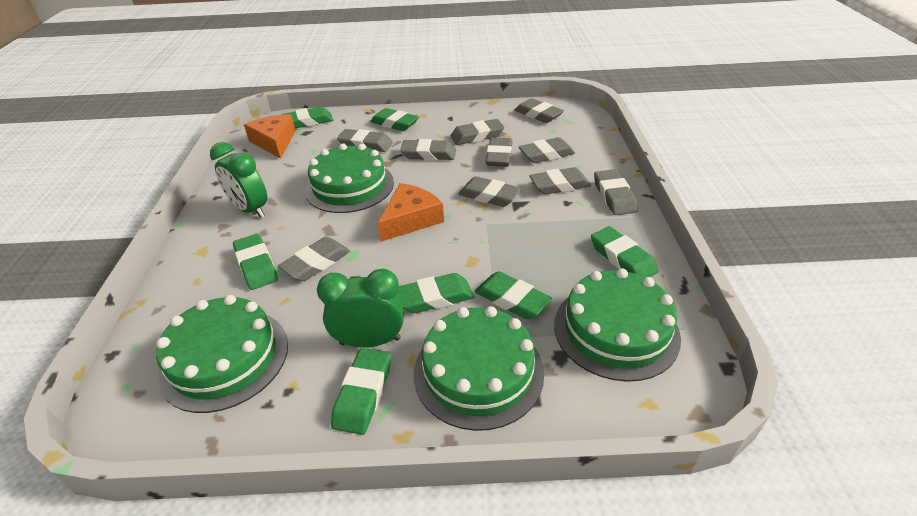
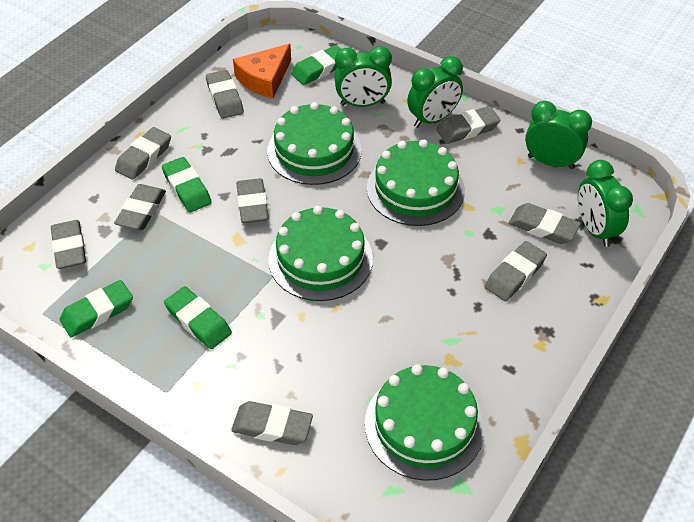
green clock: [210,142,267,218] [317,269,403,348] = 2 -> [335,46,392,107] [407,56,463,128] [525,101,592,169] [578,160,633,247] = 4
green eraser: [233,234,278,290] [281,107,333,128] [331,348,391,435] [370,108,419,131] [398,273,474,313] [475,271,552,319] [591,226,658,278] = 7 -> [59,280,133,338] [162,157,212,213] [164,286,232,349] [291,45,341,85] = 4
grey eraser: [278,237,350,281] [337,129,393,152] [400,139,456,160] [450,119,504,145] [458,176,521,207] [486,137,513,167] [515,98,564,123] [519,137,575,163] [529,167,591,195] [594,169,638,215] = 10 -> [51,220,86,269] [114,184,166,230] [115,127,171,180] [206,70,244,119] [231,401,313,445] [236,178,269,223] [436,106,500,144] [485,241,547,301] [509,203,581,244] = 9
orange cheese: [244,114,296,159] [377,183,444,242] = 2 -> [233,44,291,99] = 1

